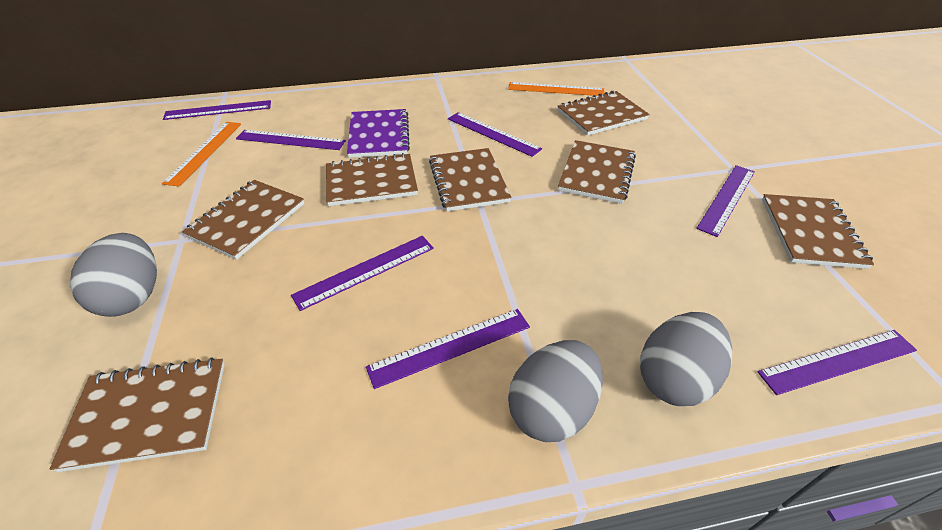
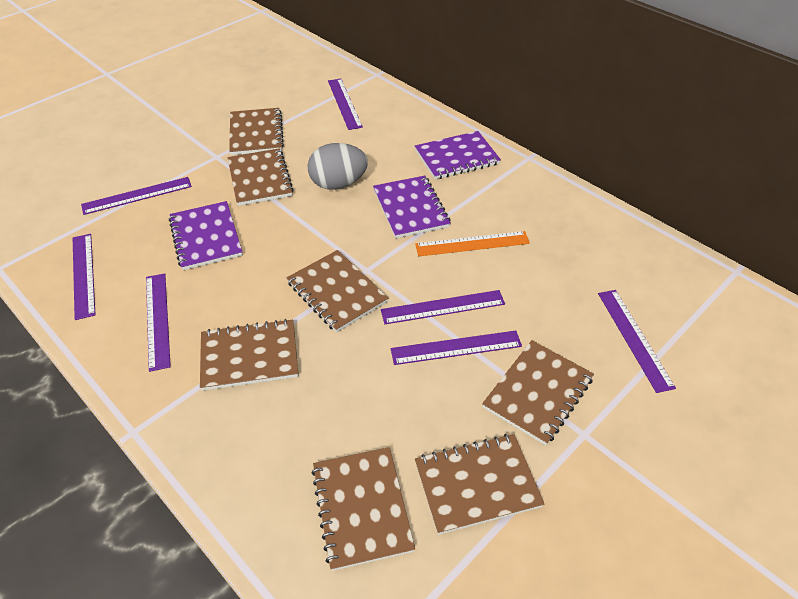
grey egg: [70,233,157,317] [508,340,603,442] [640,312,732,406] = 3 -> [307,143,368,190] = 1
orange ruler: [162,122,241,187] [508,82,605,96] = 2 -> [415,231,530,256] = 1
purple notebook: [347,109,410,158] = 1 -> [169,201,243,270] [373,176,451,238] [415,131,501,180] = 3

